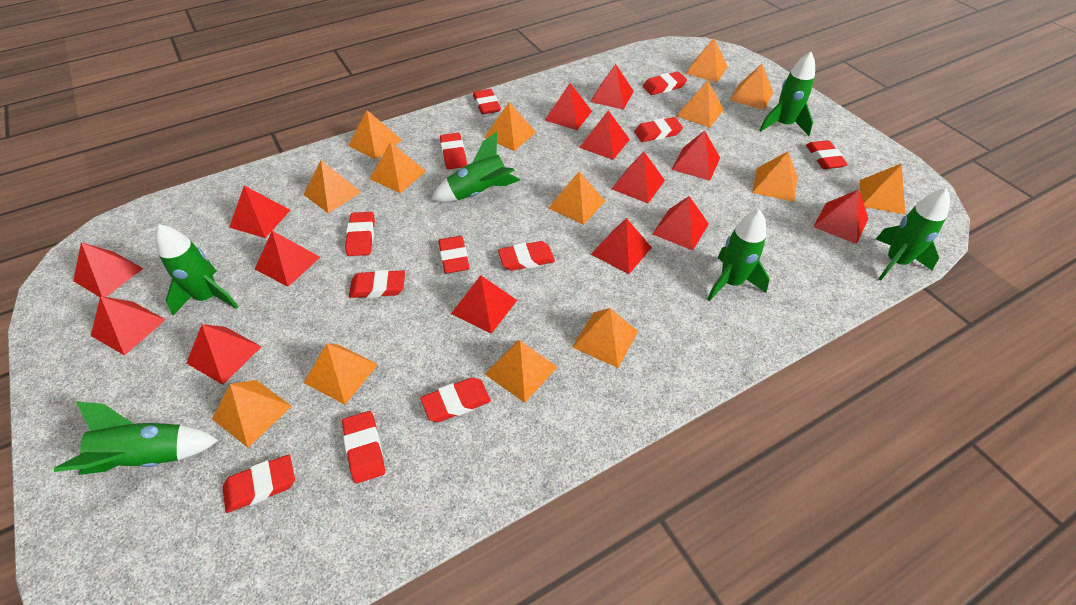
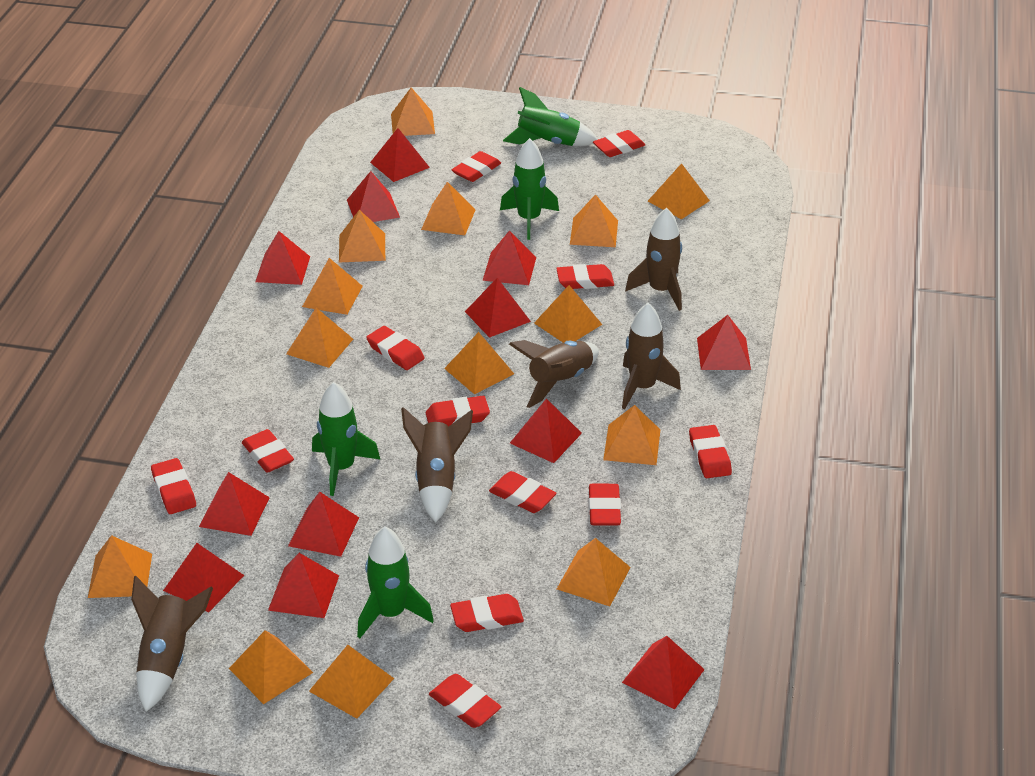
brown rocket: none = 0 -> [131,575,213,712] [401,407,473,523] [509,340,599,408] [622,303,681,409] [625,208,682,311] = 5
green rocket: [54,401,219,475] [155,224,238,315] [431,132,520,202] [707,209,770,301] [760,52,815,136] [876,188,950,281] = 6 -> [312,382,380,496] [357,527,434,638] [500,138,559,240] [503,87,598,146] = 4
red pyramid: [73,242,143,297] [91,296,166,356] [186,324,262,385] [229,186,290,238] [255,231,320,287] [451,275,517,334] [545,83,592,130] [579,111,630,160] [590,64,634,110] [591,218,652,274] [612,152,665,203] [652,196,709,251] [672,130,720,181] [813,190,868,244] = 14 -> [163,543,244,613] [199,472,270,536] [255,231,310,285] [268,553,339,618] [288,492,359,557] [347,171,400,222] [370,128,430,182] [465,278,531,338] [482,230,536,285] [510,398,582,463] [622,636,705,710] [697,315,751,370] = 12

